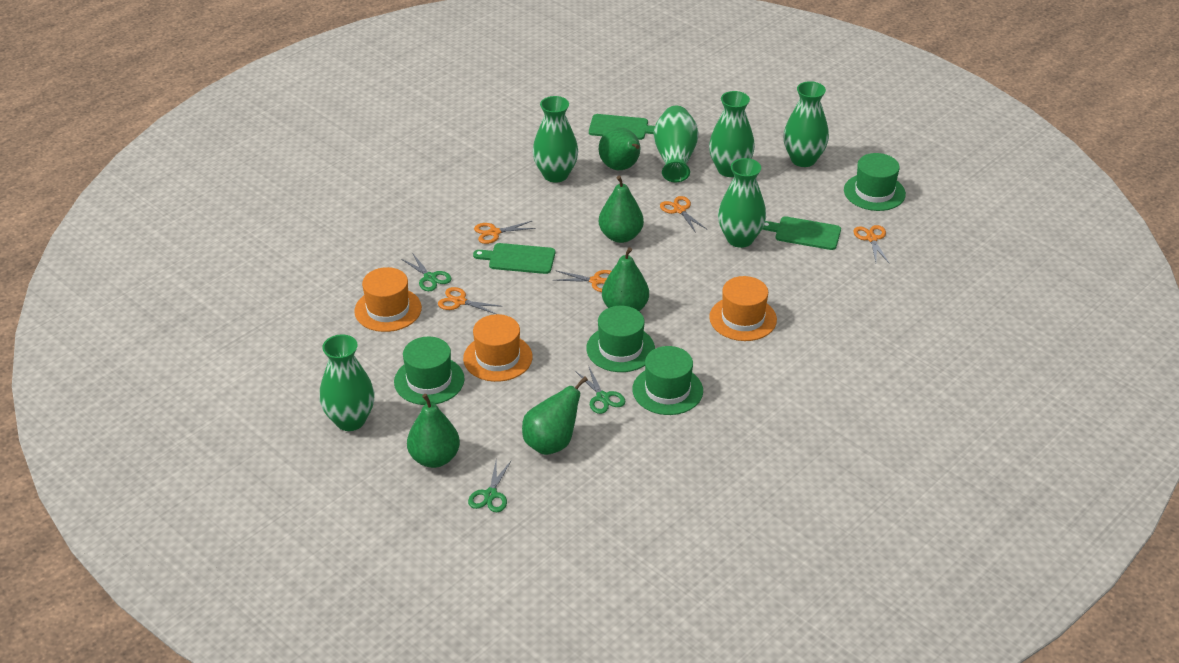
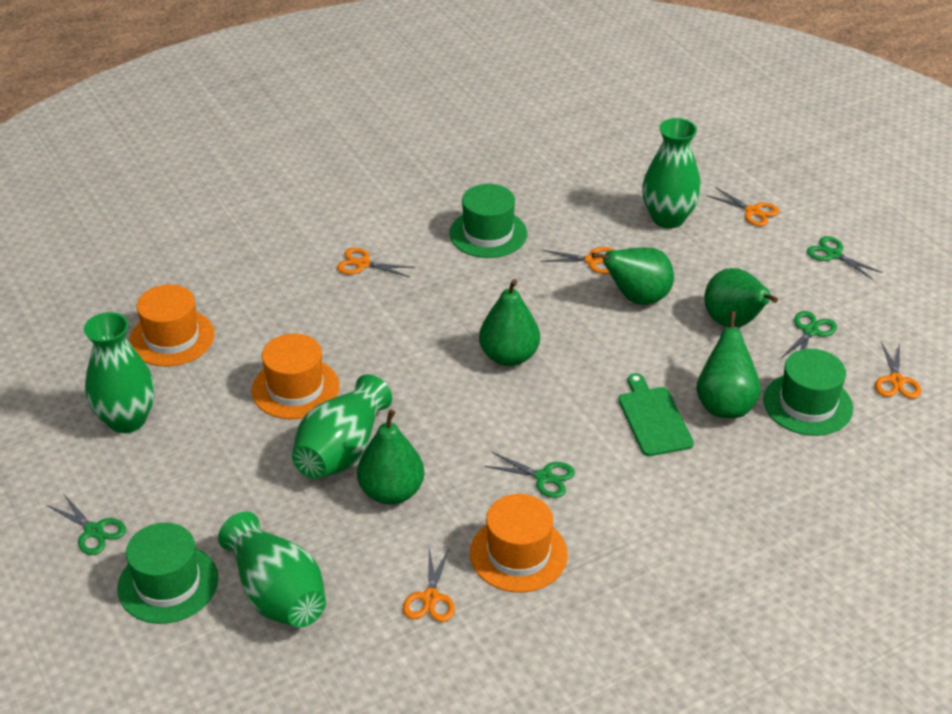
green cutting board: [473,243,555,274] [589,114,655,140] [762,216,841,250] = 3 -> [618,373,694,456] = 1
green hat: [394,337,465,405] [586,306,655,372] [632,346,703,415] [844,153,906,211] = 4 -> [117,523,218,624] [449,184,527,258] [763,349,853,436] = 3
green scissors: [401,254,452,291] [468,460,512,512] [575,367,626,414] = 3 -> [47,493,126,555] [484,452,575,498] [781,311,837,358] [807,236,883,280] = 4
green vase: [320,334,375,431] [533,96,578,183] [654,106,699,182] [709,91,755,177] [718,158,766,248] [783,81,829,167] = 6 -> [84,312,155,433] [218,512,326,628] [292,374,392,479] [642,118,701,229] = 4

